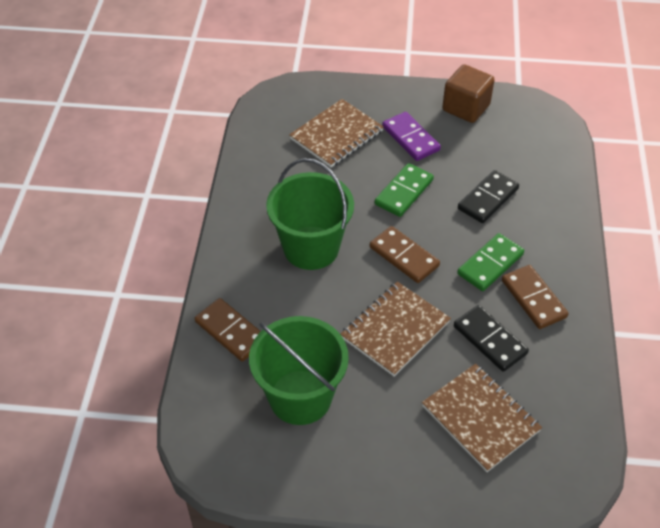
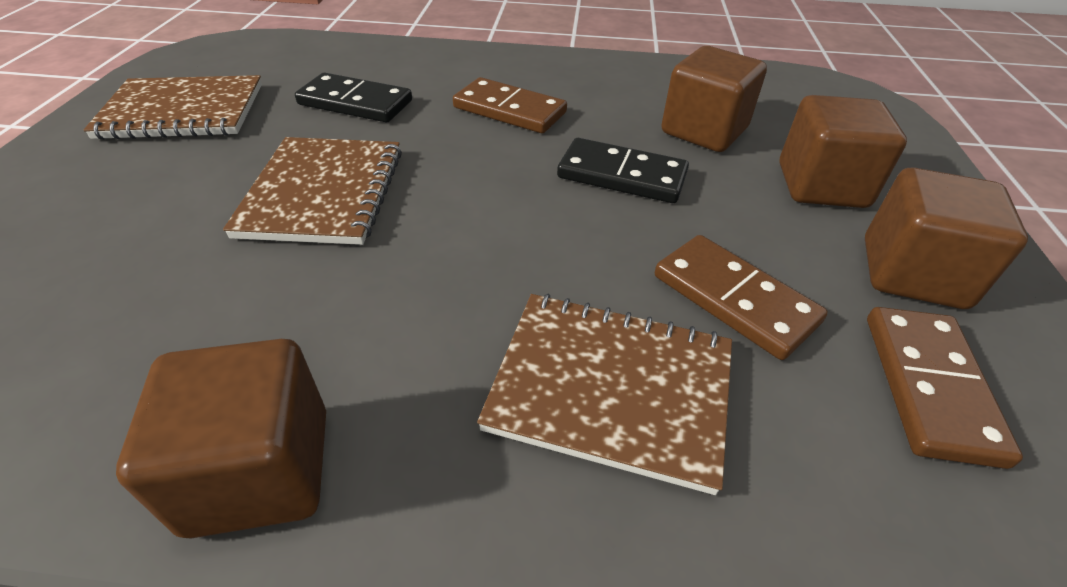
brown cube: [442,64,495,123] = 1 -> [116,339,326,538] [662,46,767,152] [780,95,907,208] [865,167,1028,309] = 4
green bucket: [249,316,349,425] [266,158,354,270] = 2 -> none = 0
green domino: [375,163,434,217] [457,233,524,291] = 2 -> none = 0
purple domino: [382,112,441,161] = 1 -> none = 0

